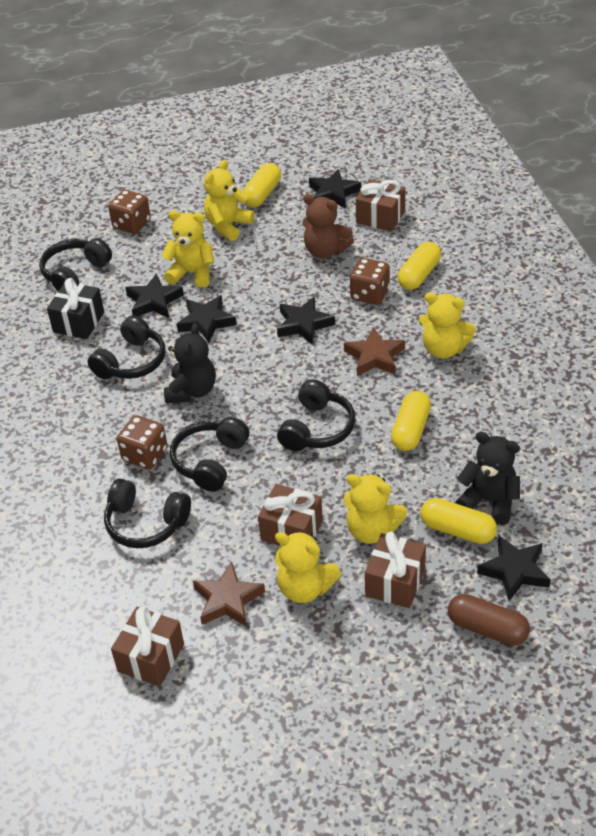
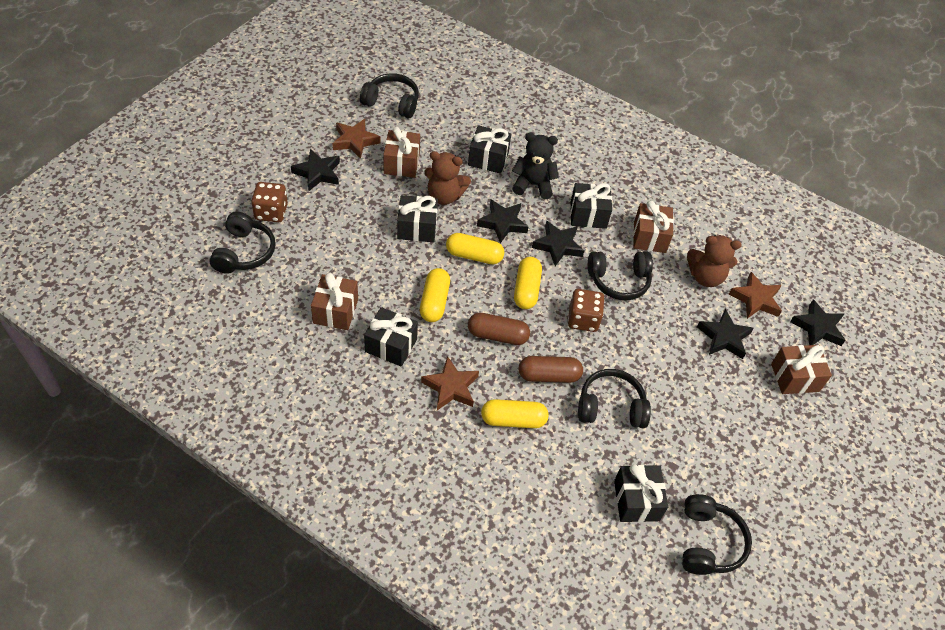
black gift: [47,278,104,339] = 1 -> [364,307,418,367] [397,195,438,242] [468,125,511,174] [570,183,612,229] [614,464,668,522] = 5
black teddy bear: [164,323,216,403] [455,432,520,525] = 2 -> [512,132,559,199] = 1
brown capsule: [448,594,530,646] = 1 -> [468,313,530,345] [518,356,583,383] = 2
brown dice: [108,190,151,234] [117,415,168,470] [350,258,390,305] = 3 -> [251,182,288,222] [568,289,605,332] = 2
brown star: [193,561,265,627] [344,327,405,376] = 2 -> [332,119,381,159] [421,356,479,410] [729,272,782,319] = 3
brown teddy bear: [303,194,354,259] = 1 -> [424,151,471,205] [687,235,742,287] = 2
yellow teddy bear: [161,210,214,288] [204,160,254,241] [275,532,341,603] [344,474,407,544] [419,292,476,359] = 5 -> none = 0

